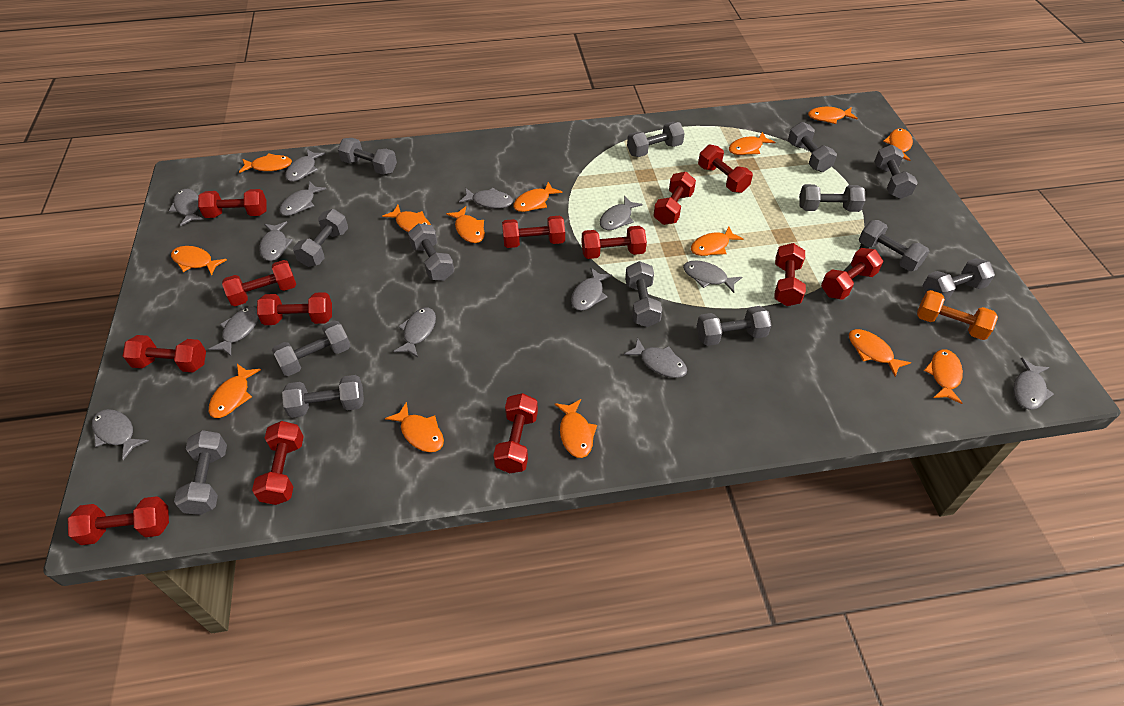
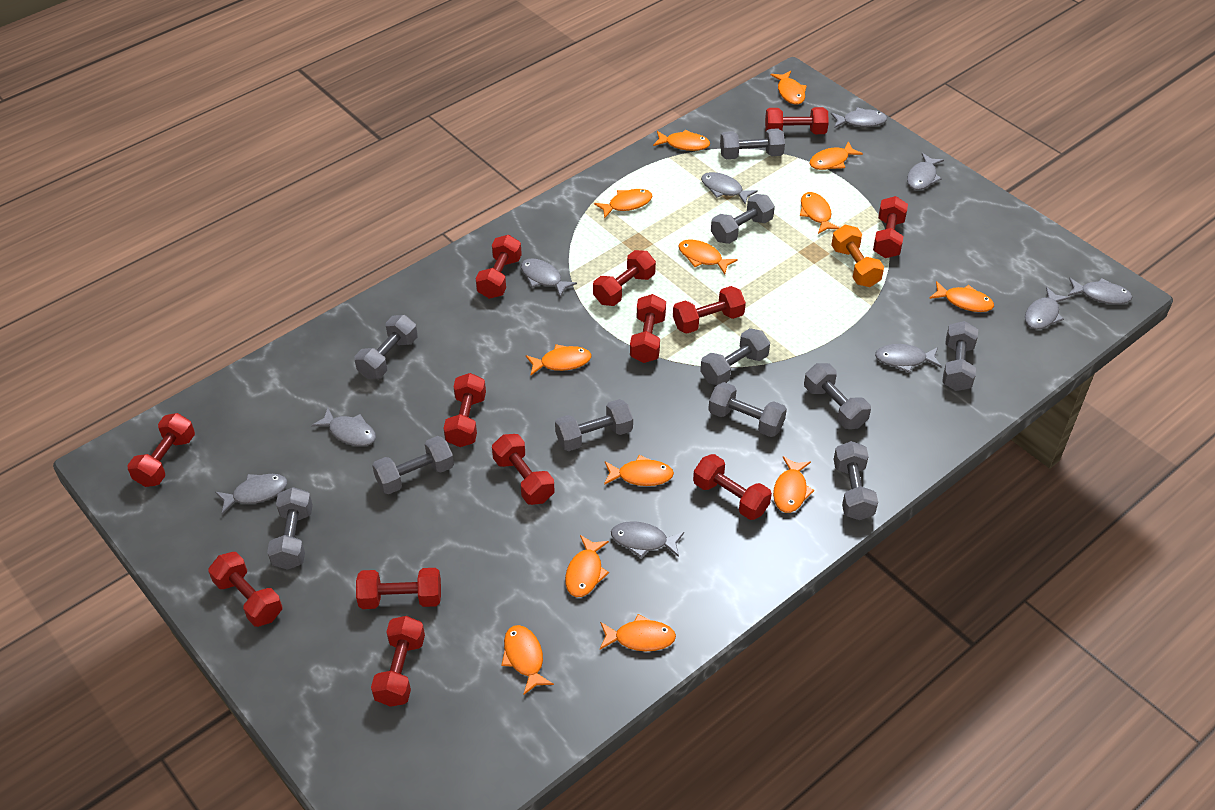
grey dumbbell: [174,430,227,515] [272,321,351,376] [282,375,364,418] [293,209,348,267] [338,138,397,175] [408,223,454,281] [625,261,662,327] [627,122,685,157] [697,306,772,346] [788,122,837,172] [799,184,865,212] [859,220,929,271] [874,145,918,199] [922,258,995,301] = 14 -> [267,487,313,570] [355,315,417,379] [372,436,454,494] [555,399,633,451] [700,328,770,385] [708,382,787,437] [711,194,775,244] [720,128,785,159] [804,363,871,429] [834,441,878,520] [942,321,978,391] = 11
grey fish: [92,409,149,460] [169,189,204,226] [209,307,259,356] [259,222,293,261] [279,182,327,216] [285,149,325,182] [393,308,436,357] [459,188,513,209] [571,268,612,311] [600,196,643,230] [624,338,687,378] [683,261,742,293] [1013,357,1054,410] = 13 -> [215,474,287,514] [311,408,376,446] [521,258,577,297] [611,521,684,558] [701,172,758,205] [831,107,887,128] [875,344,942,373] [907,153,944,190] [1025,287,1070,329] [1068,278,1133,305] = 10
orange fish: [171,246,227,275] [209,364,261,418] [239,153,292,173] [382,205,431,232] [385,402,444,452] [446,206,485,243] [513,182,562,212] [555,399,597,458] [691,226,743,256] [729,132,775,155] [808,107,858,124] [849,329,911,376] [883,128,913,161] [924,349,963,404] = 14 -> [501,625,554,695] [526,344,592,376] [565,535,609,597] [594,189,652,219] [600,614,676,651] [604,455,674,486] [653,130,710,151] [678,239,738,274] [771,71,807,105] [773,456,814,513] [800,192,840,234] [810,141,863,170] [929,281,994,312] = 13

